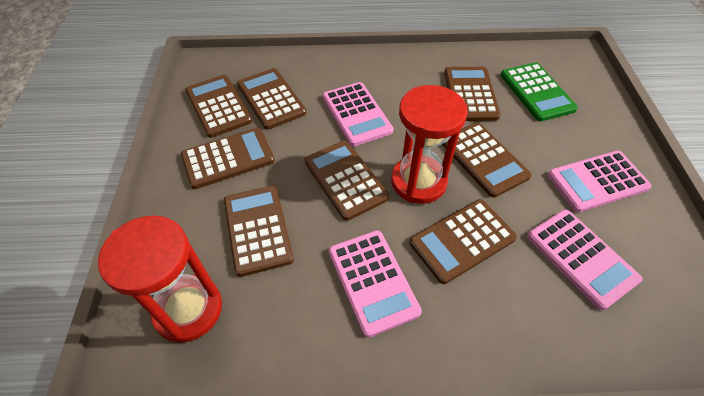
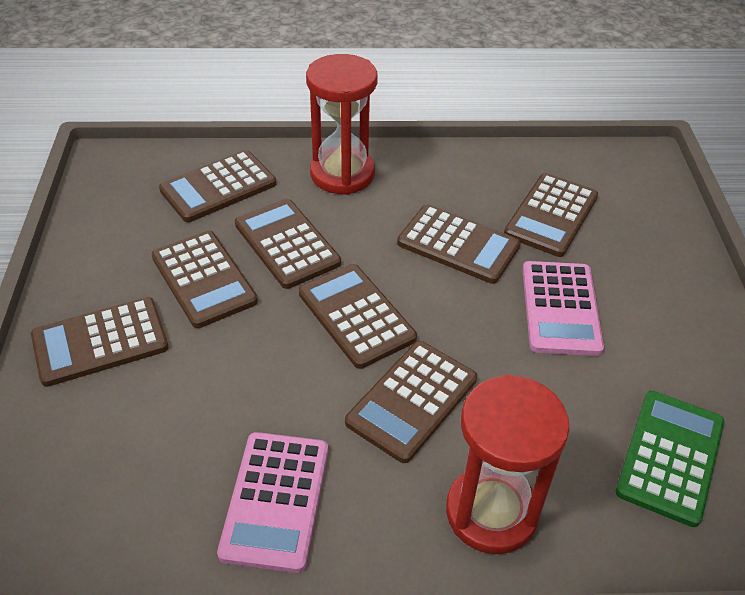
pink calculator: [323,82,394,147] [329,230,422,338] [527,210,643,310] [548,151,652,213] = 4 -> [217,432,328,573] [522,261,604,356] = 2

